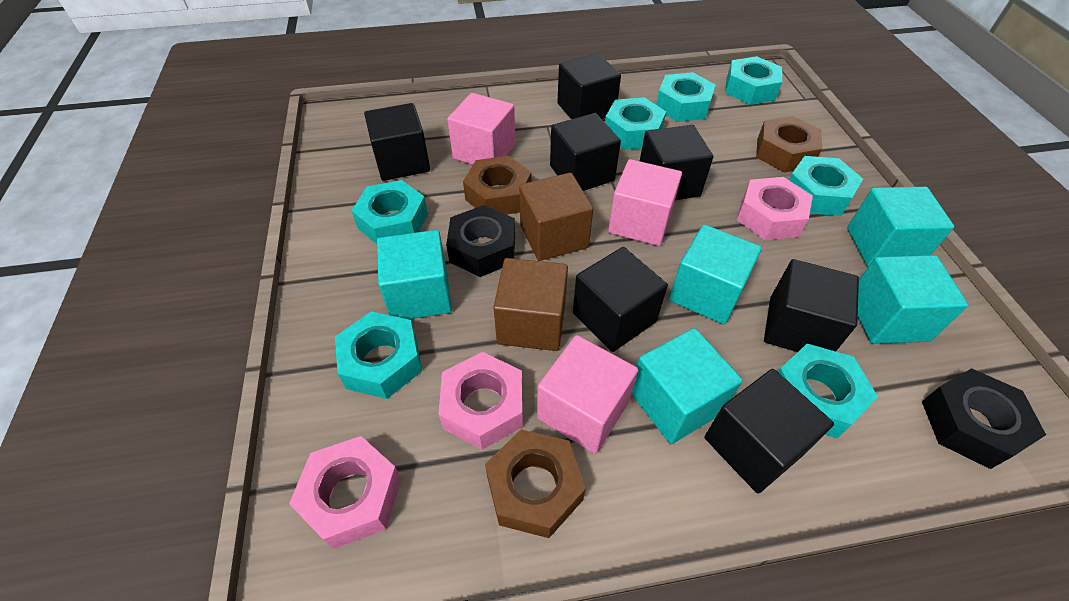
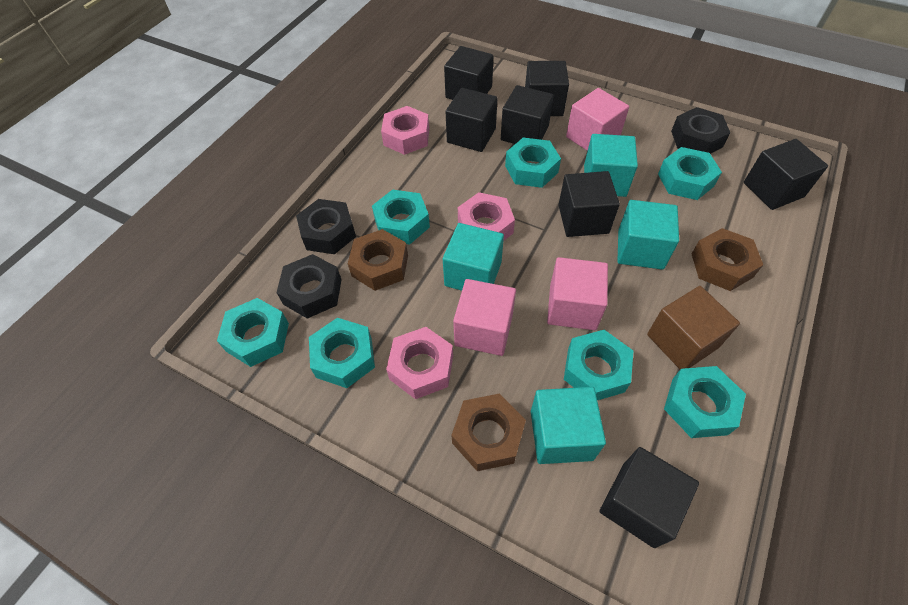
black nut: [446,205,515,277] [922,368,1046,469] = 2 -> [277,254,342,319] [296,199,356,254] [671,107,730,154] = 3
brown cube: [493,258,568,351] [519,173,593,261] = 2 -> [647,286,740,369] = 1
turquoise cube: [377,230,452,319] [632,328,743,444] [669,224,762,325] [847,187,954,267] [858,255,968,344] = 5 -> [443,223,504,291] [531,387,606,464] [584,134,638,197] [617,200,679,270] = 4

